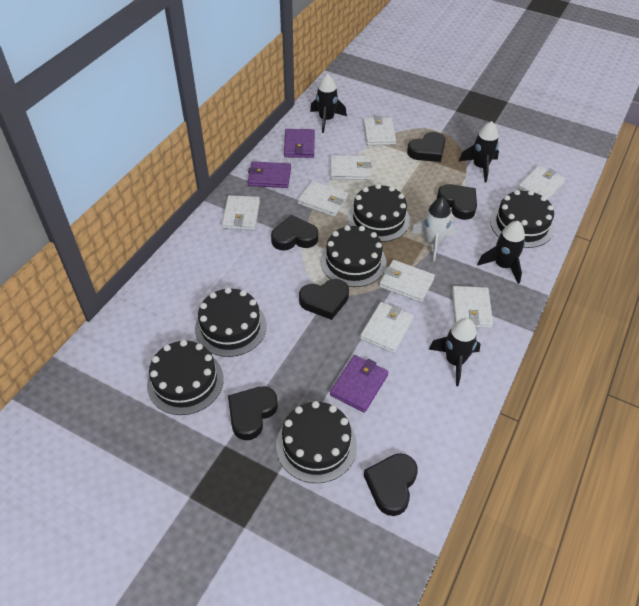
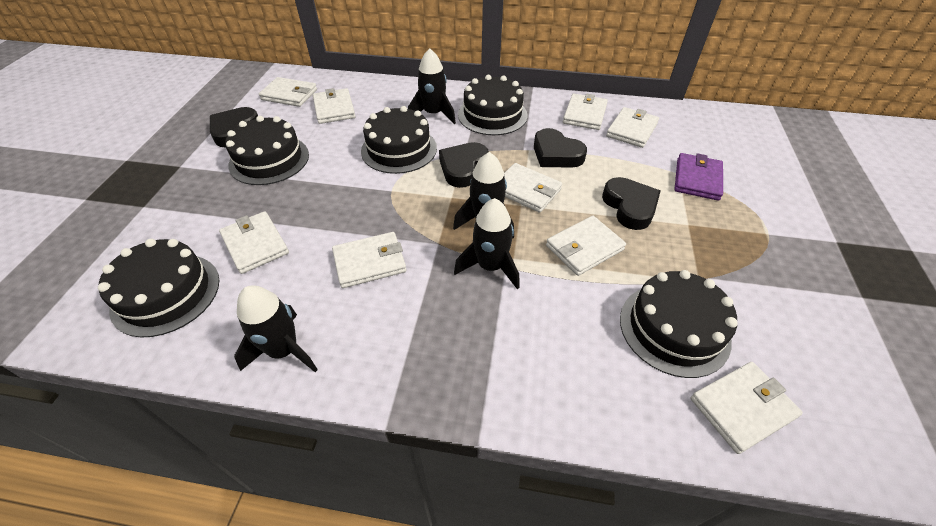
black cake: [147,340,224,415] [195,288,267,357] [276,401,357,483] [321,225,386,287] [348,184,410,242] [490,190,554,248] = 6 -> [98,239,219,337] [225,116,309,185] [361,106,437,174] [458,75,528,135] [620,270,738,378] = 5
black heart: [228,386,278,440] [271,215,318,250] [299,279,349,320] [364,453,418,516] [407,132,446,162] [437,184,477,220] = 6 -> [210,107,258,147] [439,142,489,188] [534,128,587,168] [602,177,661,230] = 4
purple wallet: [248,161,291,188] [284,129,315,158] [330,355,389,413] = 3 -> [674,153,723,201] = 1
white rocket: [411,197,456,262] = 1 -> none = 0
white wallet: [222,195,260,230] [298,181,348,217] [330,155,372,180] [360,302,414,353] [363,116,396,146] [379,260,435,303] [452,286,493,328] [518,165,566,200] = 8 -> [219,211,289,274] [259,77,317,107] [313,88,355,124] [332,232,407,288] [504,163,562,213] [546,216,626,276] [563,93,608,130] [606,107,659,148] [690,362,803,454] = 9

